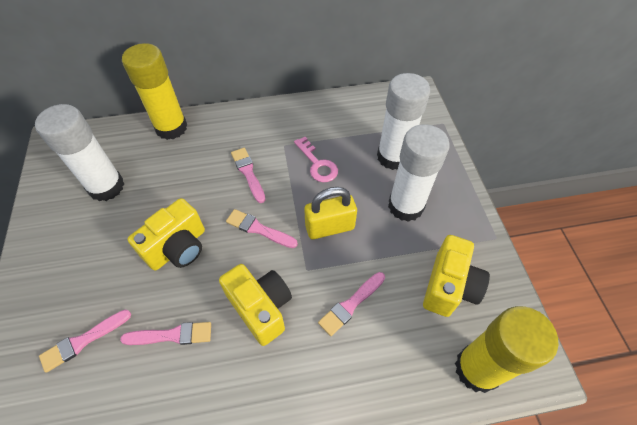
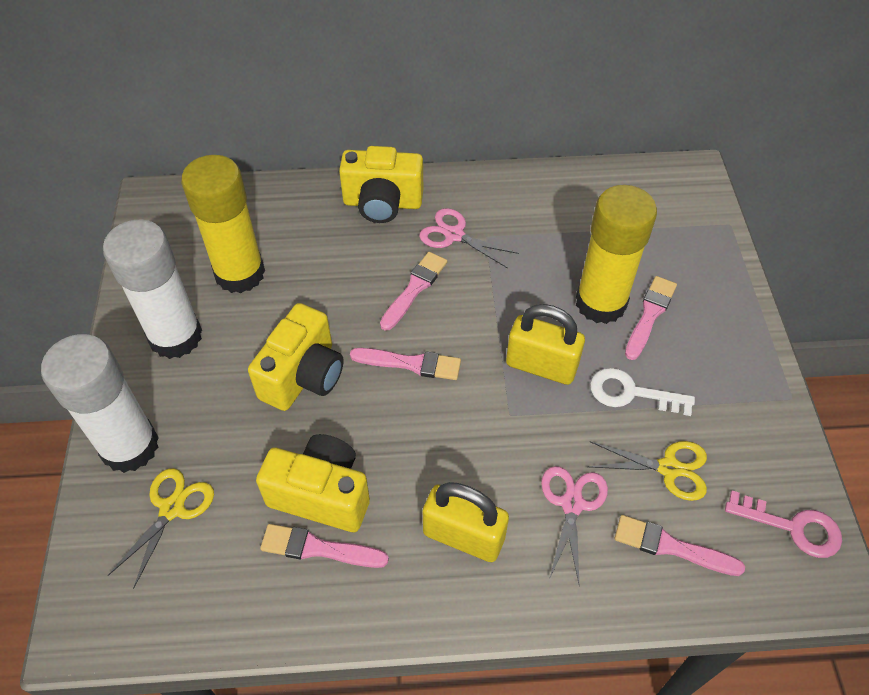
pink scissors: none = 0 -> [419,208,519,268] [541,466,608,583] = 2
white glue stick: [35,104,124,201] [377,73,430,170] [388,124,450,222] = 3 -> [41,334,159,473] [103,219,202,359] = 2
white key: none = 0 -> [590,368,695,416] = 1
yellow padlock: [304,187,357,239] = 1 -> [423,482,509,562] [506,304,585,385] = 2
yellow scissors: none = 0 -> [108,468,214,589] [588,441,707,501] = 2

